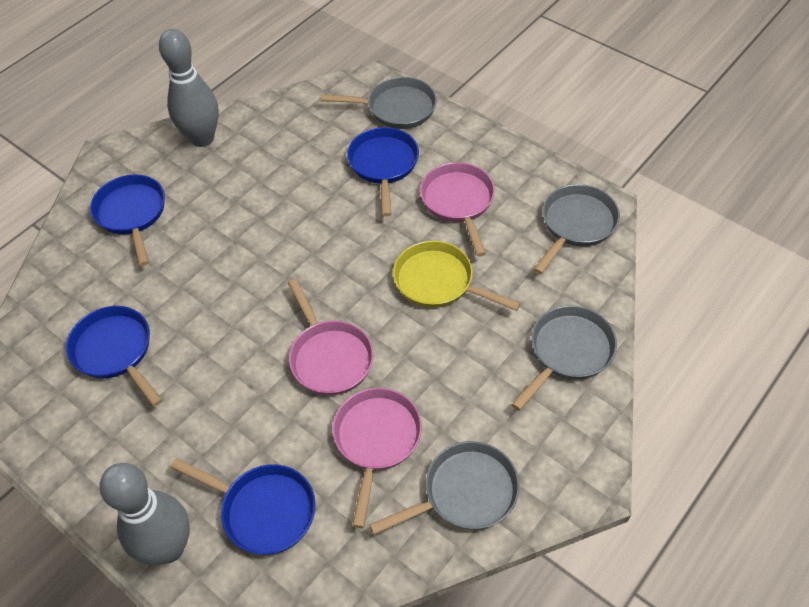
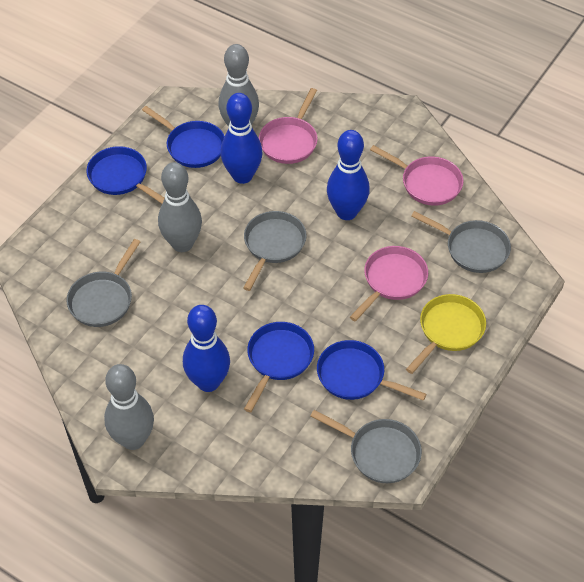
blue bowling pin: none = 0 -> [183,305,230,392] [221,93,263,184] [327,130,370,220] = 3
grey bowling pin: [100,463,190,565] [159,29,219,147] = 2 -> [104,364,154,450] [158,162,202,252] [218,44,259,127] = 3

